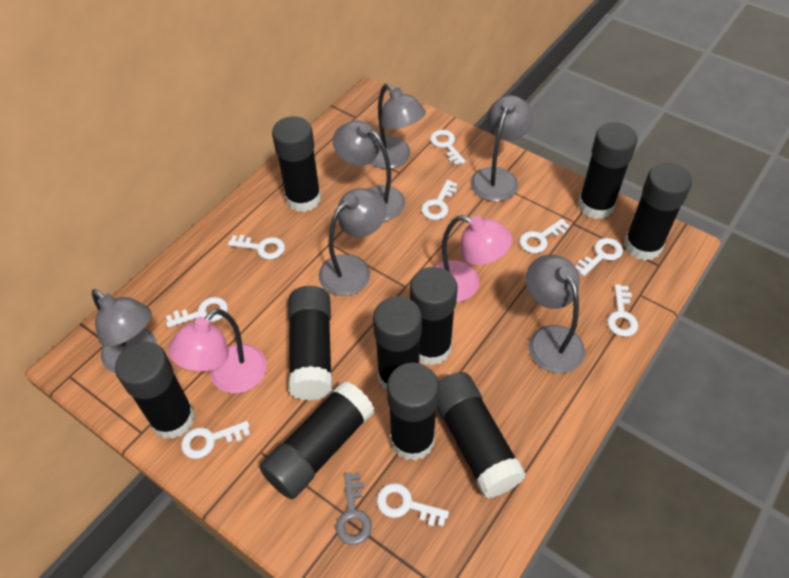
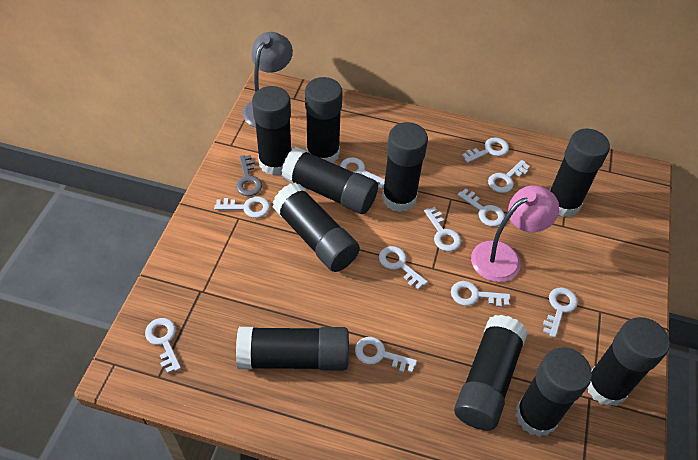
grey lamp: [92,289,157,373] [318,188,386,296] [333,121,405,221] [371,84,426,169] [471,95,534,202] [526,255,585,373] = 6 -> [242,32,293,127] = 1
pink lamp: [168,308,267,394] [434,215,512,302] = 2 -> [471,185,559,282] = 1
white key: [166,297,228,328] [181,421,250,459] [228,235,285,260] [377,483,449,527] [421,180,457,220] [430,130,466,166] [519,219,570,253] [576,238,623,276] [607,284,638,337] = 9 -> [145,318,181,373] [214,197,270,218] [340,157,385,189] [355,337,417,373] [379,246,428,289] [424,207,461,251] [451,281,510,307] [457,188,505,227] [462,137,509,163] [488,160,530,193] [543,287,578,338] = 11

